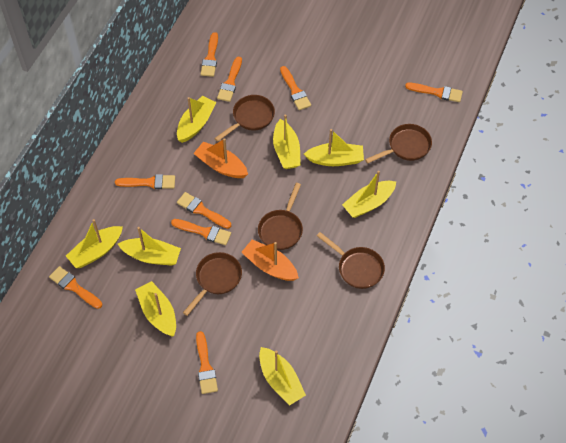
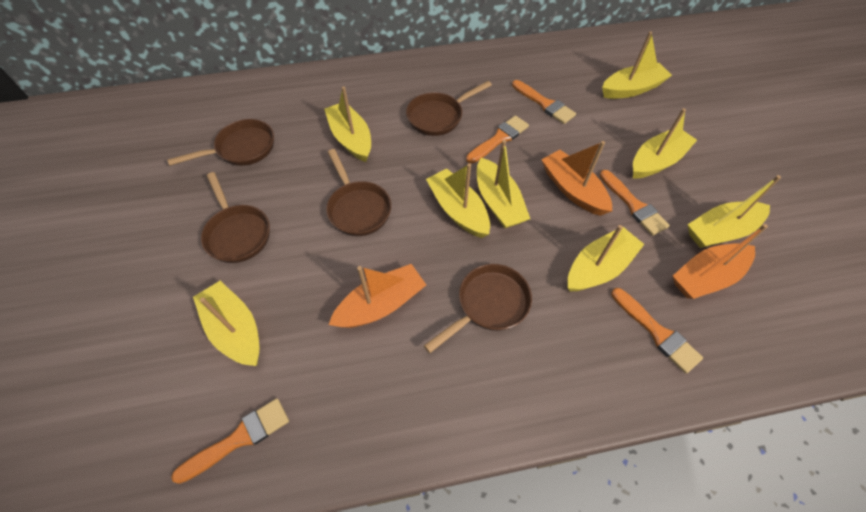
orange boat: [193,138,248,178] [241,240,299,281] = 2 -> [328,264,426,328] [542,141,612,216] [673,224,768,299] = 3
orange brush: [49,266,102,309] [115,174,175,189] [171,219,231,245] [177,192,231,229] [196,331,218,394] [201,32,218,77] [217,57,242,102] [280,66,311,110] [405,83,463,102] = 9 -> [171,398,289,484] [466,115,529,163] [512,80,576,124] [600,170,670,236] [611,288,703,373] = 5

